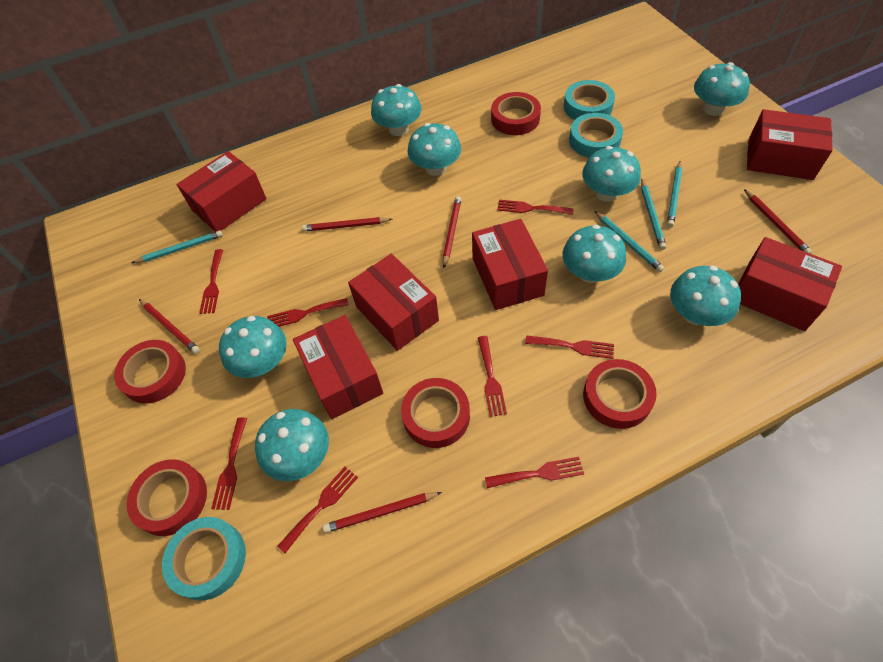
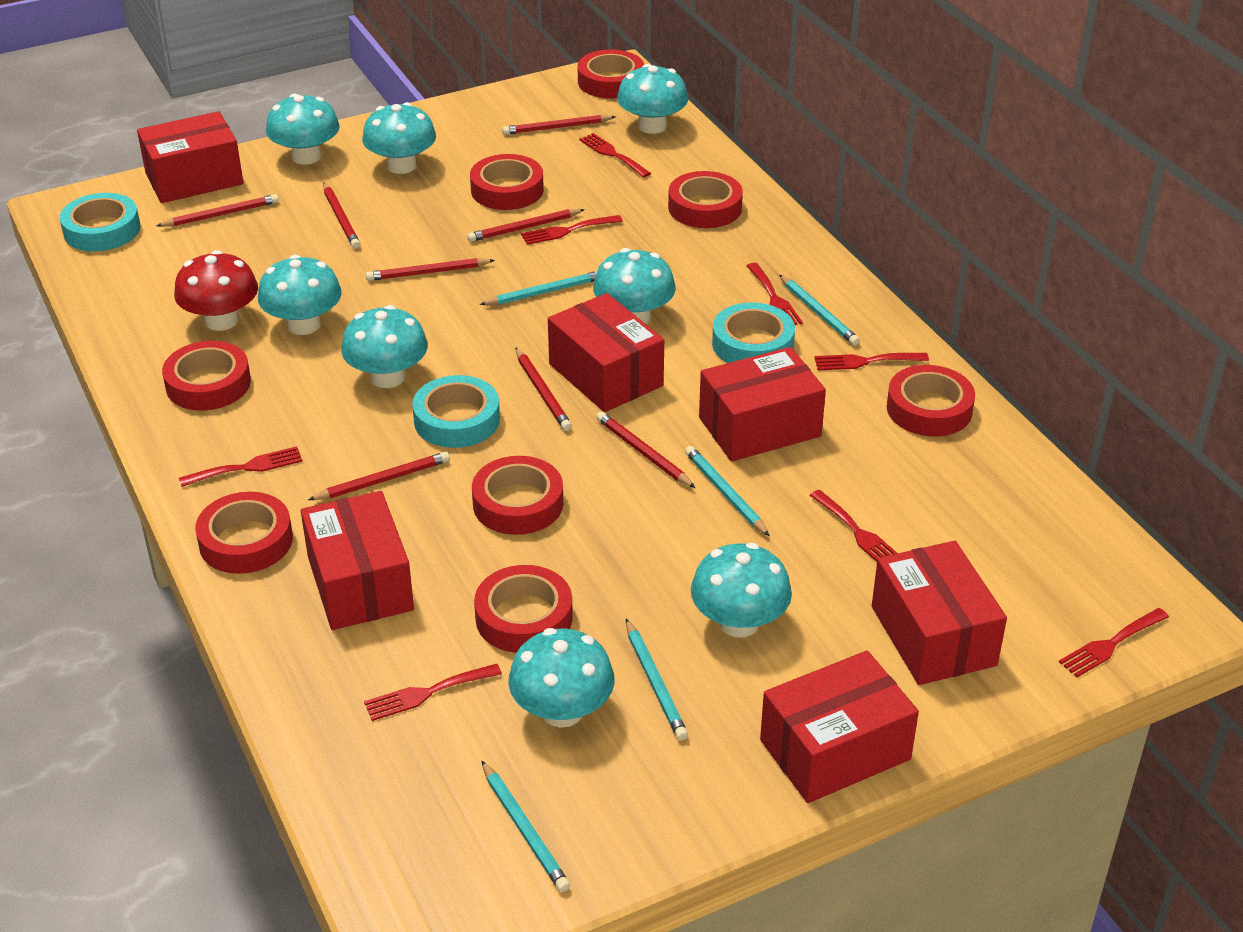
red mushroom: none = 0 -> [174,250,258,331] = 1
red pencil: [139,299,200,354] [302,217,392,232] [323,492,442,533] [443,196,461,268] [744,189,812,254] = 5 -> [156,194,279,227] [308,452,450,500] [323,182,360,249] [366,258,495,281] [467,209,585,242] [502,115,616,135] [515,347,572,431] [596,411,695,488] = 8
red tape: [114,340,186,404] [127,459,207,536] [401,378,470,448] [491,92,541,135] [583,359,656,429] = 5 -> [162,341,251,410] [195,492,293,574] [470,154,544,210] [472,456,563,535] [474,565,573,653] [578,50,644,98] [668,171,743,228] [887,365,975,436] = 8
turquoise pencil: [131,230,223,263] [594,211,664,272] [641,179,666,250] [667,161,682,227] = 4 -> [479,271,597,305] [481,760,570,892] [626,619,688,741] [685,446,770,537] [779,275,860,346] = 5

